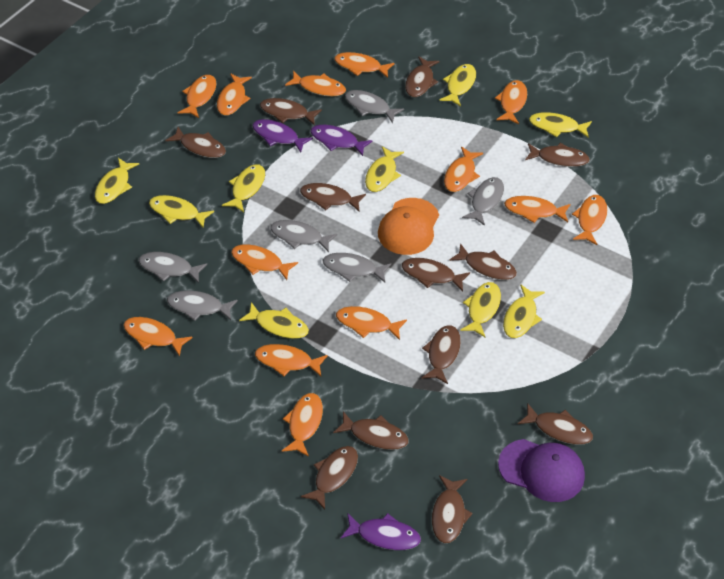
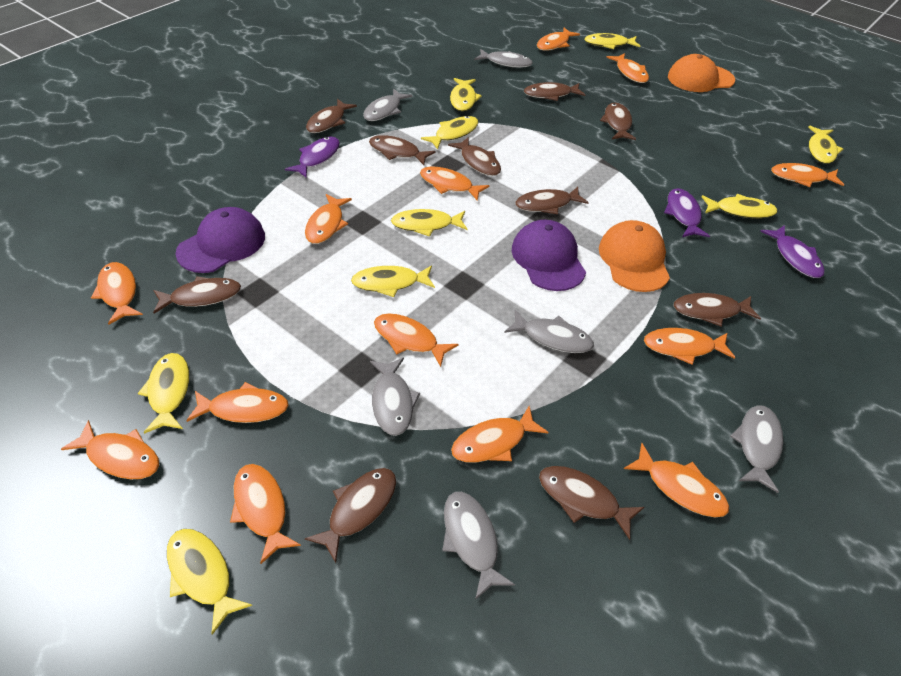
brown fish: [165,127,226,158] [260,98,322,125] [300,183,366,211] [301,446,358,510] [333,411,409,450] [402,258,470,291] [405,56,440,97] [422,325,461,384] [432,475,473,543] [449,243,517,280] [518,403,593,445] [525,143,590,167] = 12 -> [153,276,241,314] [305,468,396,563] [306,99,357,133] [369,135,435,165] [448,137,501,176] [515,187,589,214] [524,82,585,101] [539,466,644,540] [600,103,636,140] [674,293,761,326] = 10
orange cap: [378,198,439,255] = 1 -> [599,220,670,292] [668,54,735,92] = 2
purple cap: [498,439,585,502] = 1 -> [176,207,265,273] [512,220,586,291] = 2

